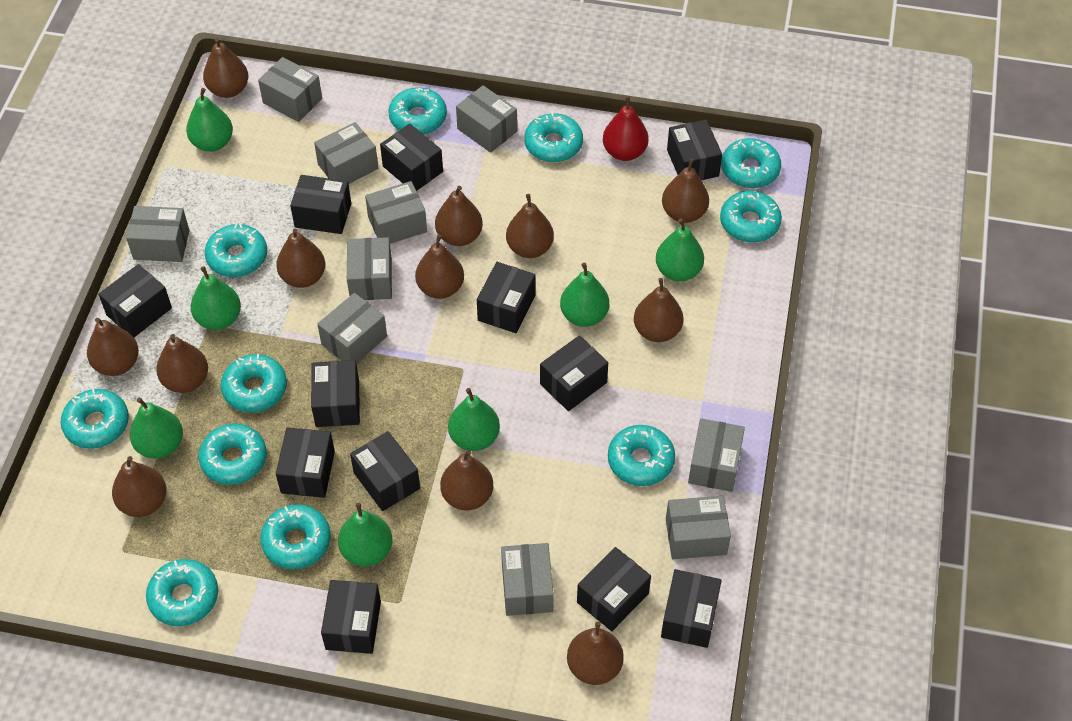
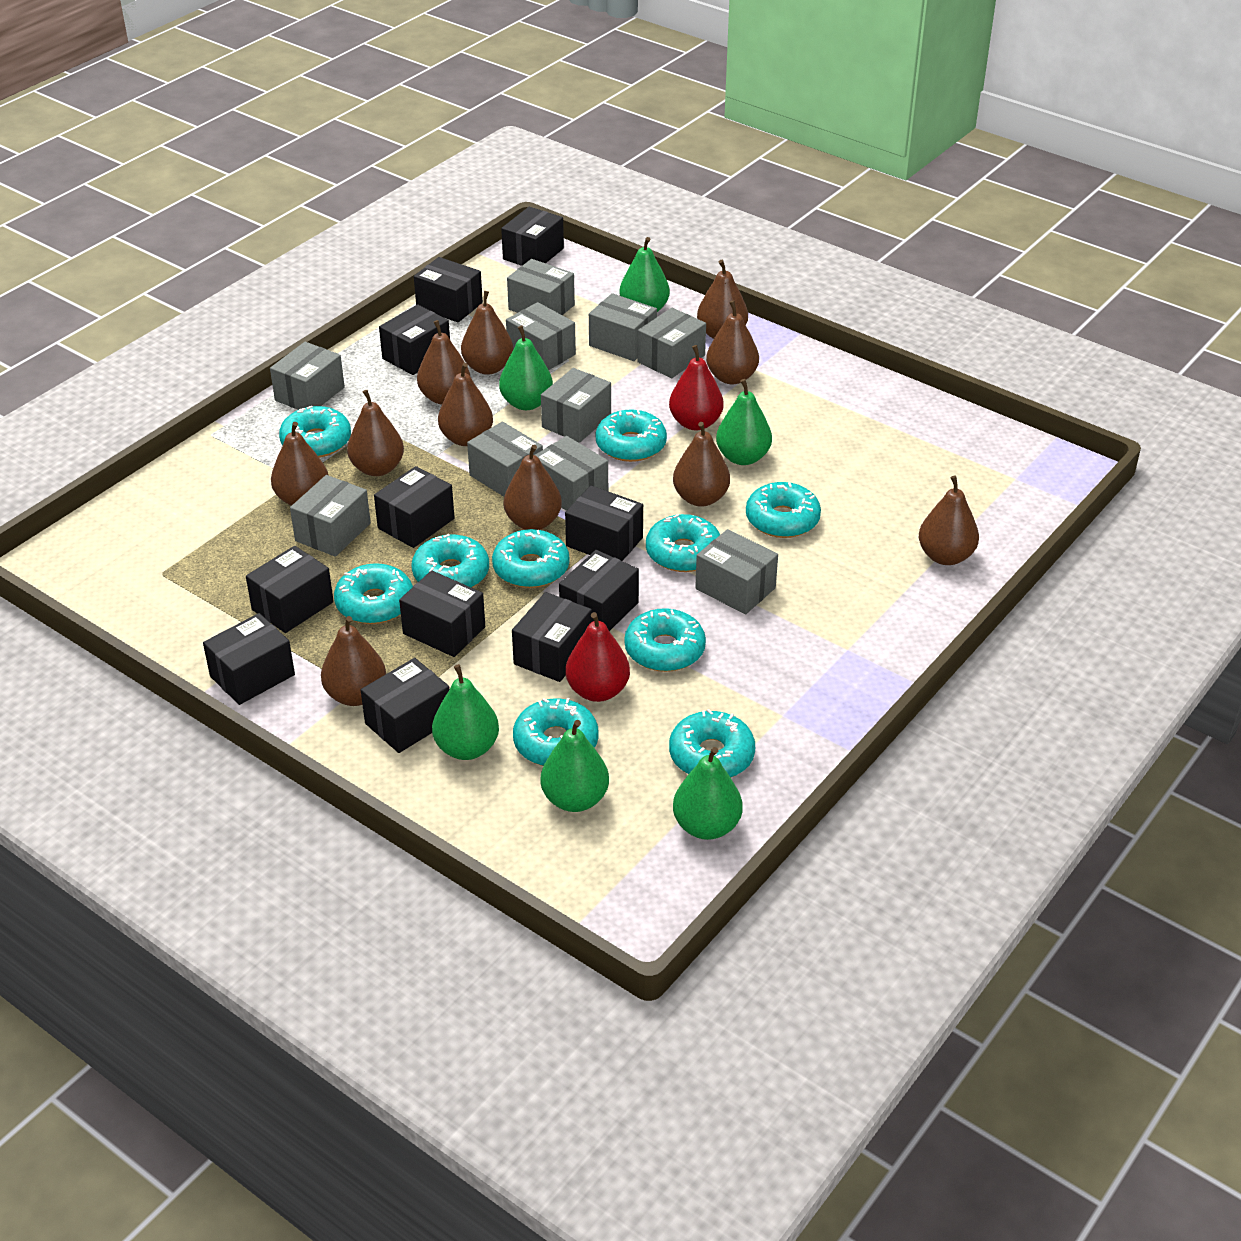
black box: [98,264,172,337] [276,427,335,498] [290,175,351,234] [311,360,360,427] [321,580,381,654] [350,431,420,511] [380,124,443,191] [477,262,535,333] [540,335,608,411] [577,547,651,631] [661,569,722,648] [667,120,722,181] = 12 -> [203,613,295,705] [246,546,334,633] [361,658,450,753] [374,466,455,548] [379,304,450,375] [399,570,485,657] [414,257,483,322] [501,207,564,266] [512,592,592,682] [559,550,639,631] [565,485,643,561] = 11
brown pear: [87,318,139,376] [112,456,167,517] [156,334,208,393] [203,38,248,98] [276,228,325,288] [415,235,464,299] [435,186,483,246] [440,450,493,510] [506,194,554,258] [567,622,624,685] [634,278,683,342] [662,158,709,223] = 12 -> [271,422,328,506] [321,616,386,706] [347,390,404,476] [417,320,470,405] [438,363,493,446] [461,291,513,375] [504,445,562,530] [673,422,730,507] [697,260,748,339] [706,300,759,384] [919,476,979,565] = 11
green pear: [130,398,183,459] [186,88,233,152] [191,266,241,330] [338,503,392,567] [448,388,500,451] [560,263,609,327] [656,218,704,282] = 7 -> [432,664,499,760] [499,326,553,410] [541,720,609,812] [619,237,670,312] [673,747,742,840] [716,379,772,465] = 6
red pear: [603,96,649,161] = 1 -> [565,612,630,702] [669,345,724,430] = 2
turquoise donut: [61,389,129,449] [146,559,218,626] [198,423,267,485] [205,224,267,277] [221,354,287,412] [261,504,331,569] [388,87,447,135] [524,112,583,162] [608,425,675,486] [720,191,782,243] [721,138,781,188] = 11 -> [279,406,351,458] [334,563,413,624] [411,534,489,588] [492,529,570,588] [513,698,599,766] [596,410,667,462] [624,608,706,672] [646,514,720,572] [669,709,755,777] [746,482,821,538] = 10

